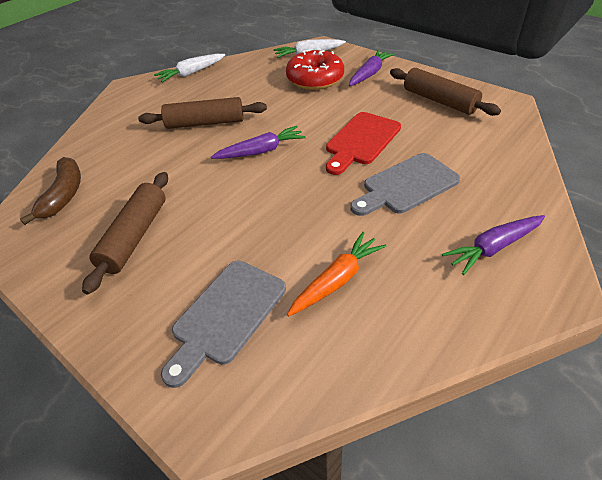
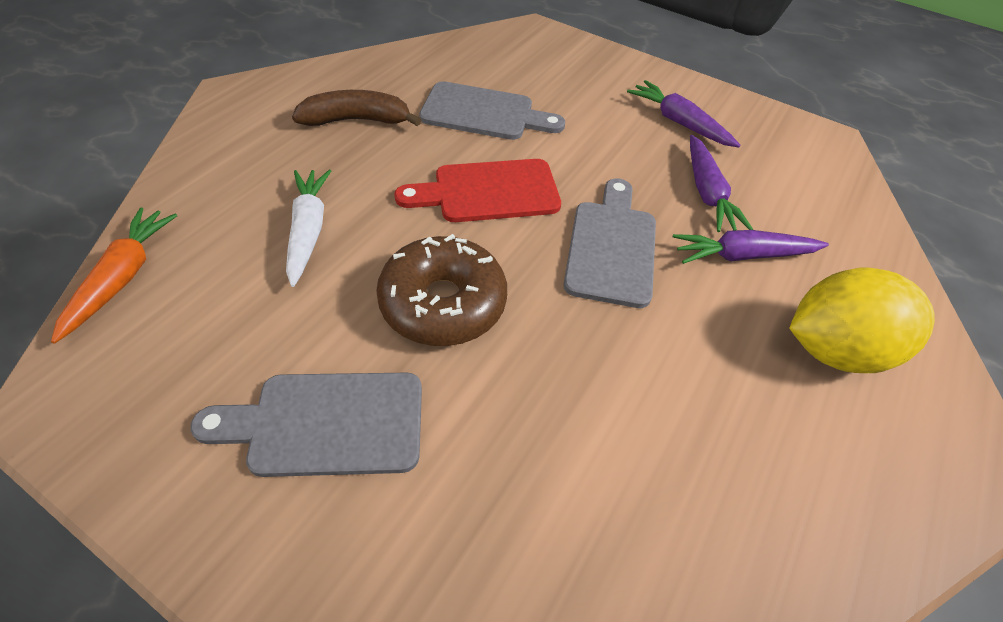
brown donut: none = 0 -> [376,234,507,346] = 1
brown rolling pin: [82,172,168,294] [138,97,267,129] [390,68,501,116] = 3 -> none = 0
grey cutting board: [161,261,286,388] [350,153,460,216] = 2 -> [190,373,422,477] [419,81,565,140] [563,178,656,308] = 3
red donut: [286,48,344,90] = 1 -> none = 0
white carrot: [154,54,225,82] [273,39,346,58] = 2 -> [286,170,331,287] = 1
yellow lemon: none = 0 -> [789,267,935,373] = 1

